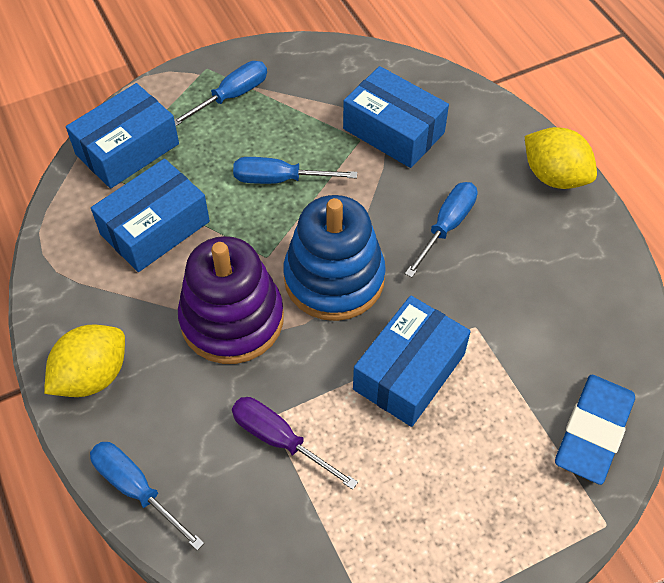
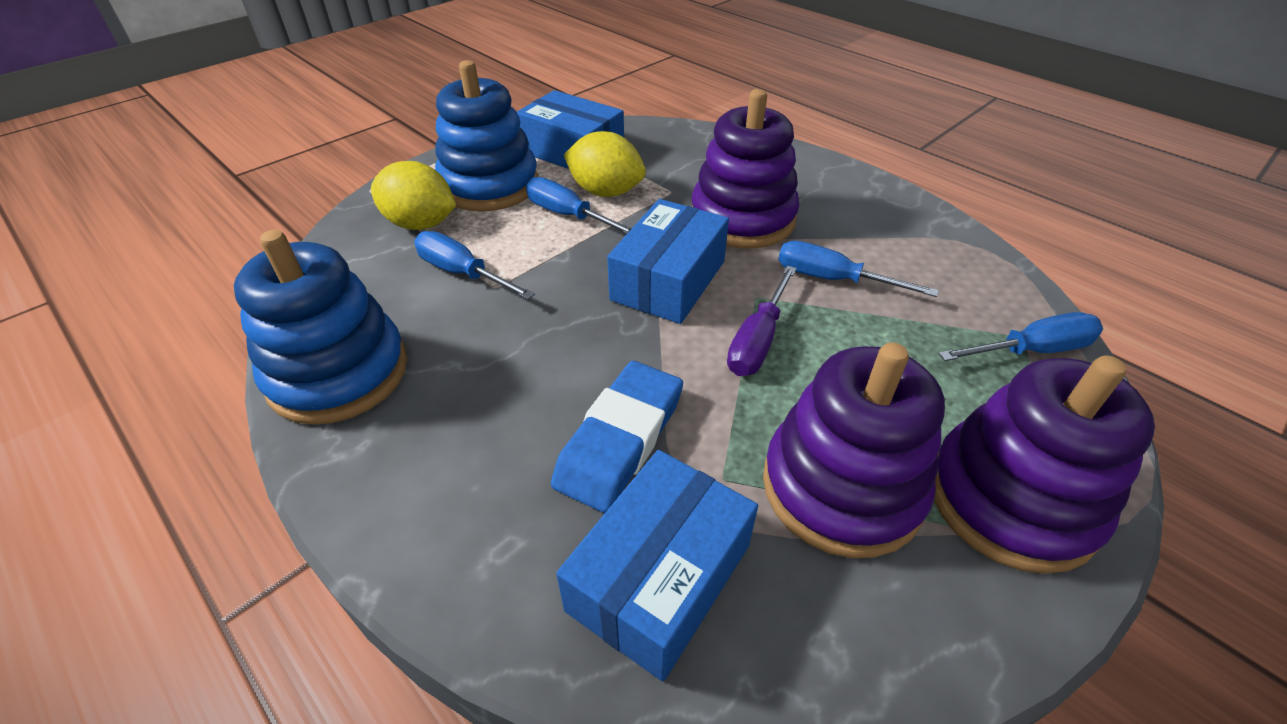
blue box: [66,83,179,188] [91,159,210,272] [343,66,449,168] [353,295,471,427] = 4 -> [517,90,624,169] [556,450,758,681] [607,199,729,324] = 3
blue stacking toy: [283,195,386,321] = 1 -> [234,230,407,425] [435,60,538,212] = 2
purple stacking toy: [178,236,284,364] = 1 -> [692,89,799,248] [763,342,945,558] [934,355,1155,574] = 3

